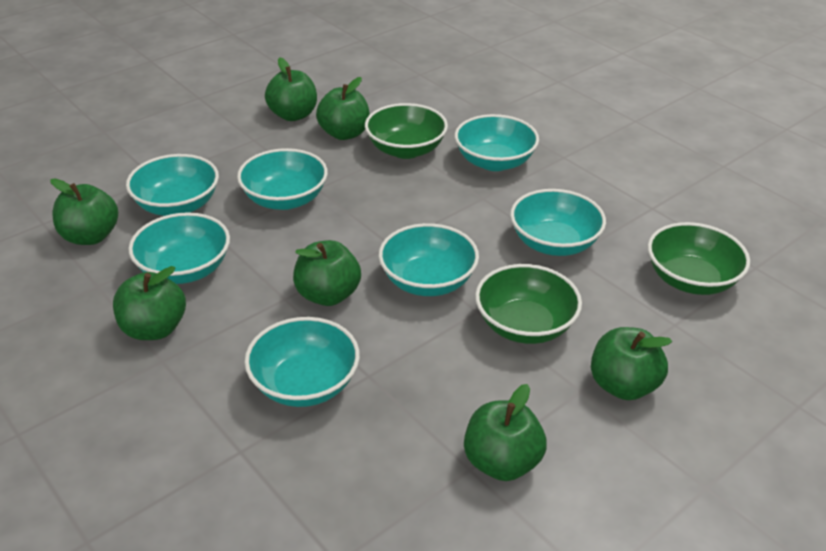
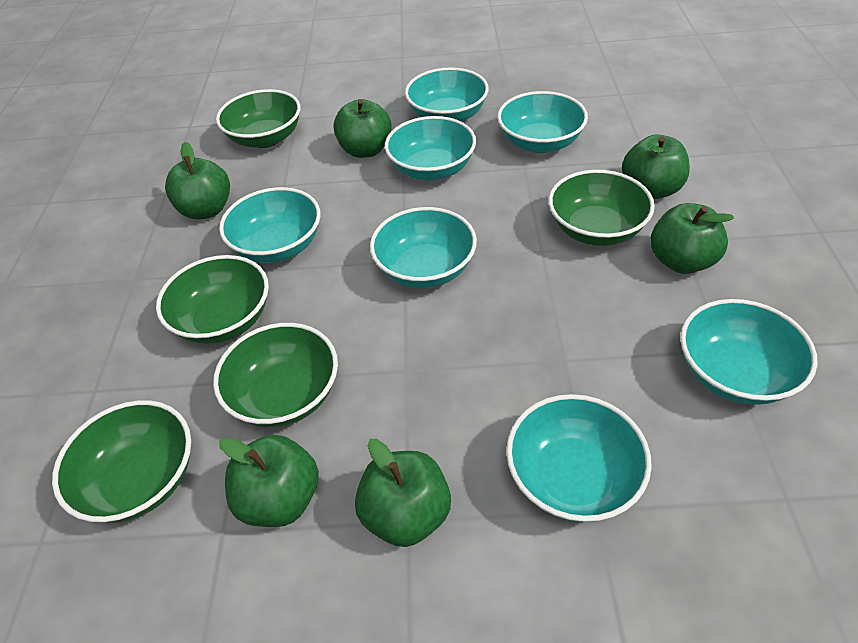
green apple: [50,179,118,245] [113,266,186,340] [265,58,317,121] [293,240,361,306] [316,77,370,140] [464,384,547,481] [591,327,672,400] = 7 -> [165,142,230,219] [219,435,319,527] [334,99,392,158] [355,439,451,547] [622,135,690,199] [651,203,734,274] = 6
green bowl: [365,103,448,159] [475,264,582,344] [648,222,750,295] = 3 -> [52,400,191,523] [156,255,269,344] [213,323,338,427] [216,89,301,148] [549,170,655,246] = 5

